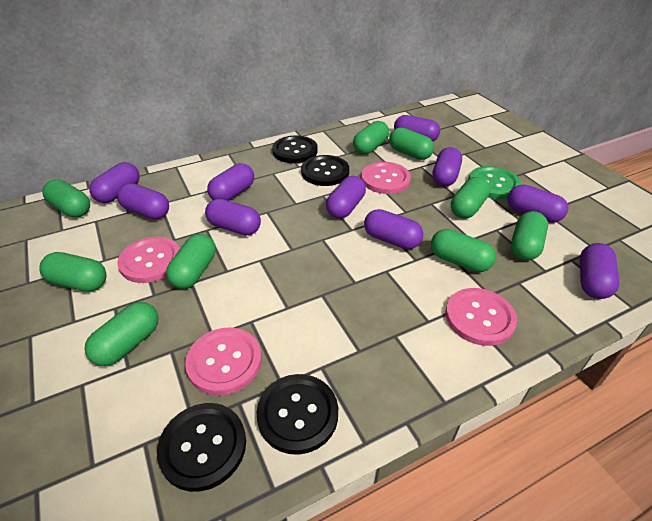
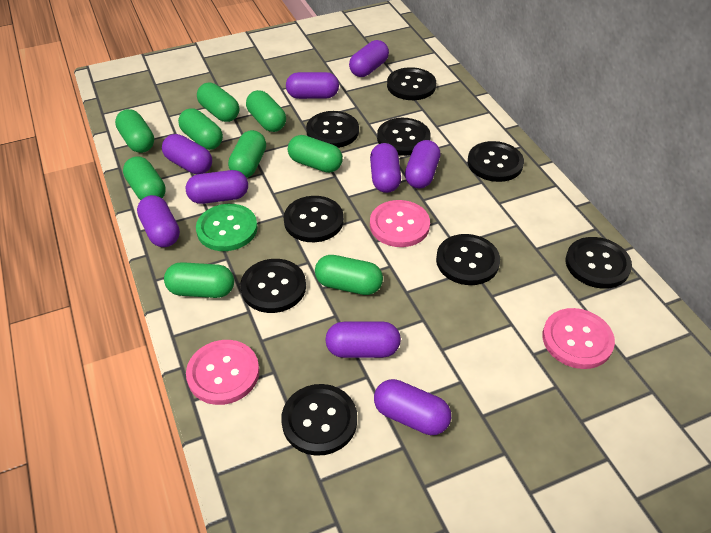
black button: [157,403,246,492] [256,374,338,455] [272,135,318,163] [301,155,349,186] = 4 -> [240,259,306,313] [281,384,357,456] [284,196,344,242] [306,111,359,148] [377,118,431,156] [387,67,436,100] [436,234,500,285] [468,141,524,182] [566,237,632,289] = 9
pink button: [117,237,180,283] [185,327,262,395] [361,162,411,194] [445,288,517,346] = 4 -> [186,340,259,405] [370,200,430,247] [542,308,615,369] = 3
purple capsule: [89,162,140,203] [117,183,169,219] [205,199,261,235] [207,163,254,201] [326,176,366,219] [364,209,423,249] [394,115,440,141] [432,147,462,187] [507,184,568,223] [580,243,619,299] = 10 -> [137,195,180,247] [162,134,212,174] [186,170,248,204] [286,72,339,99] [325,321,401,358] [349,40,389,77] [370,143,401,193] [374,379,451,435] [405,140,440,188] = 9

